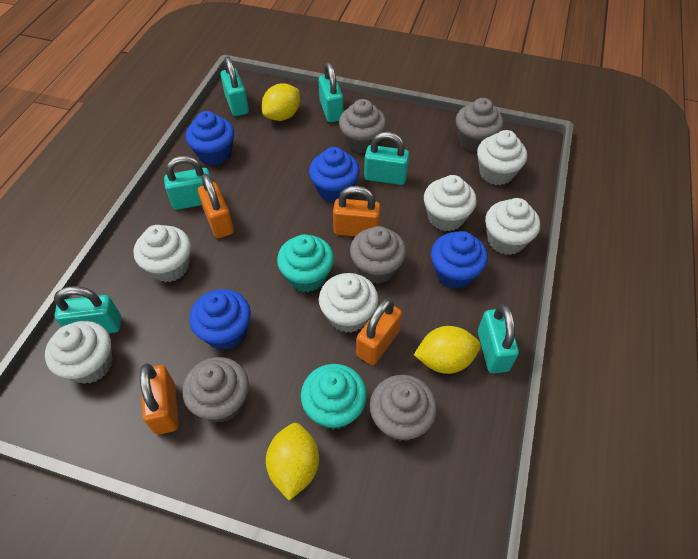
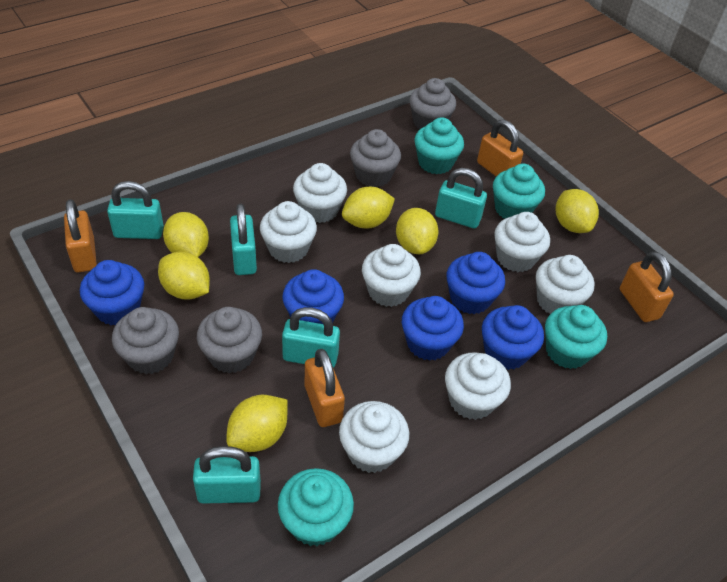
blue cupcake: [186,111,234,165] [189,289,251,350] [309,147,360,202] [431,231,488,289] = 4 -> [80,260,144,325] [282,269,344,324] [402,296,464,361] [446,252,505,314] [482,305,544,370] = 5
grey cupcake: [183,357,249,422] [339,99,386,153] [350,226,406,284] [370,375,437,441] [456,98,503,152] = 5 -> [112,307,179,374] [197,307,262,374] [350,129,401,187] [409,78,456,129] = 4
turquoise cupcake: [277,234,334,292] [301,364,367,430] = 2 -> [278,468,354,546] [414,117,464,174] [493,163,545,218] [545,305,607,369] = 4
turquoise padlock: [54,286,121,333] [164,156,212,210] [221,57,249,116] [319,62,343,122] [364,132,409,185] [478,304,519,373] = 6 -> [107,181,164,239] [193,446,261,504] [230,204,257,275] [282,307,340,368] [435,168,487,229] = 5
white cupcake: [45,321,113,384] [133,225,191,282] [319,273,378,333] [424,175,477,231] [477,130,527,185] [485,198,540,255] = 6 -> [260,201,317,263] [293,163,347,223] [339,401,409,473] [362,244,421,307] [445,352,511,420] [494,212,550,272] [536,255,595,314] = 7
yellow lemon: [262,84,300,121] [266,423,319,501] [414,326,481,374] = 3 -> [158,252,210,300] [163,212,209,257] [226,395,288,452] [342,187,395,228] [396,208,439,254] [556,189,599,233] = 6

